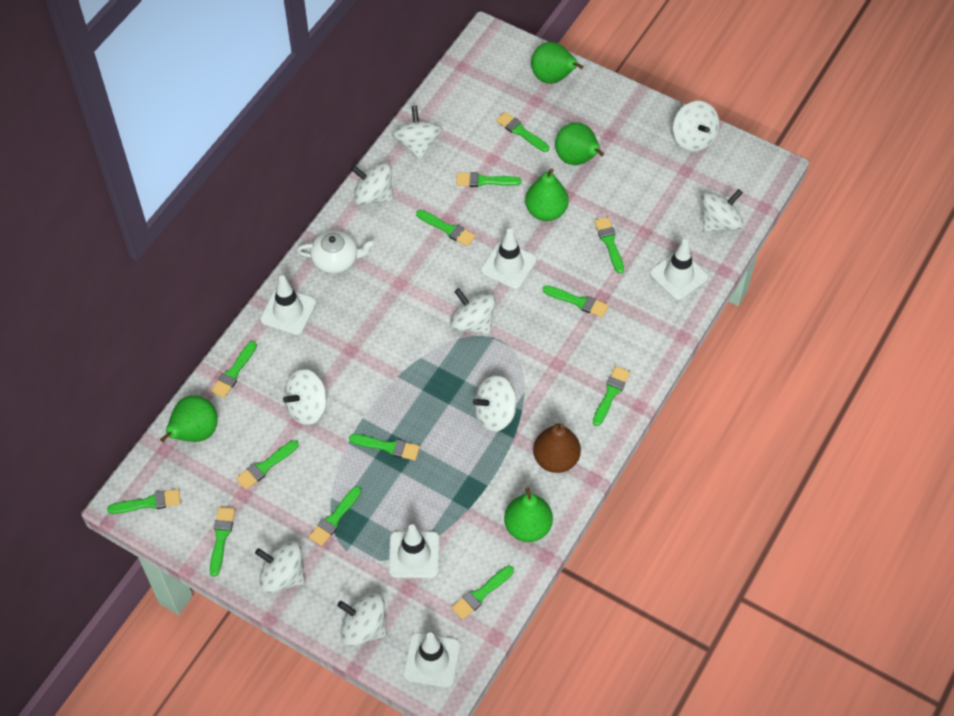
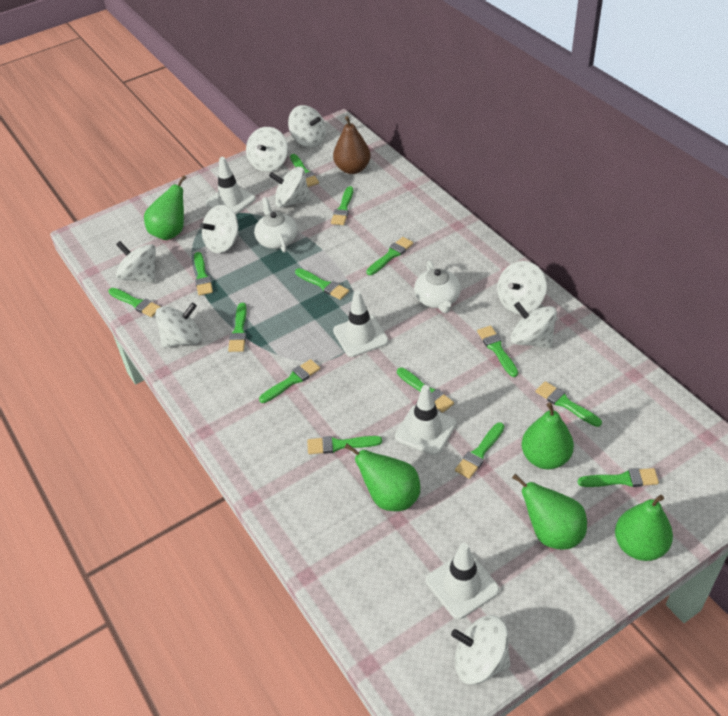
green brush: [107,489,181,514] [210,507,235,576] [211,341,257,398] [236,440,299,490] [309,486,361,546] [349,434,420,461] [416,210,476,246] [451,566,514,620] [456,172,521,187] [496,112,549,152] [543,285,608,317] [593,366,630,426] [594,217,624,274] = 13 -> [108,288,160,317] [194,252,213,296] [228,303,247,352] [259,359,320,403] [290,154,319,187] [295,268,349,300] [307,436,382,454] [331,186,353,225] [366,237,413,275] [397,368,454,413] [455,422,504,479] [477,326,518,377] [535,381,602,427] [578,468,659,487] = 14
white teapot: [297,230,375,274] = 1 -> [254,197,298,252] [414,261,461,313] = 2
white traffic cone: [260,276,316,335] [389,524,439,578] [403,632,460,688] [481,229,537,289] [650,239,708,300] = 5 -> [206,157,256,215] [333,290,389,357] [395,385,457,455] [426,543,499,619] = 4

